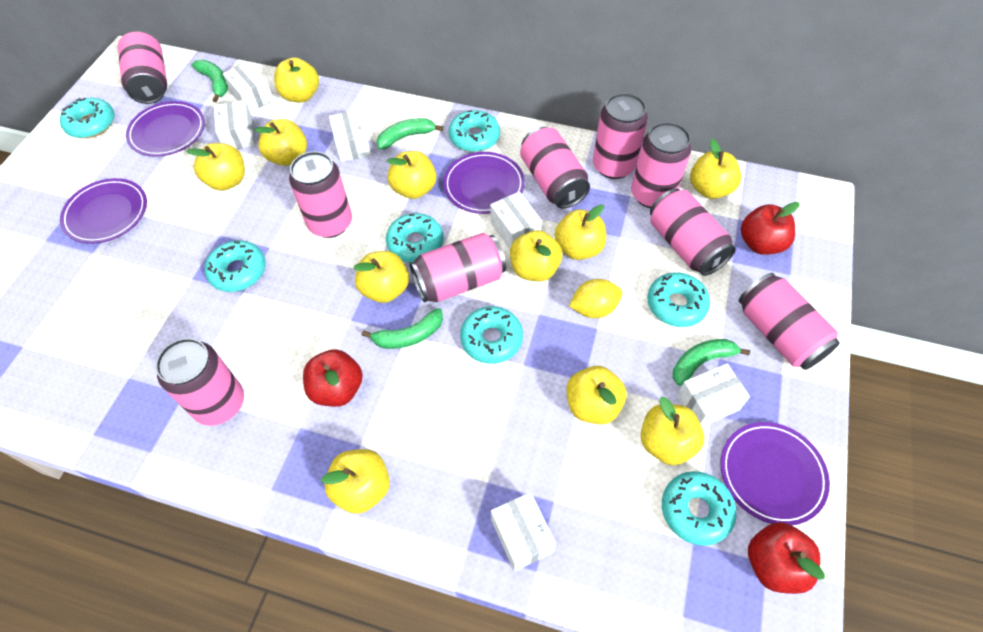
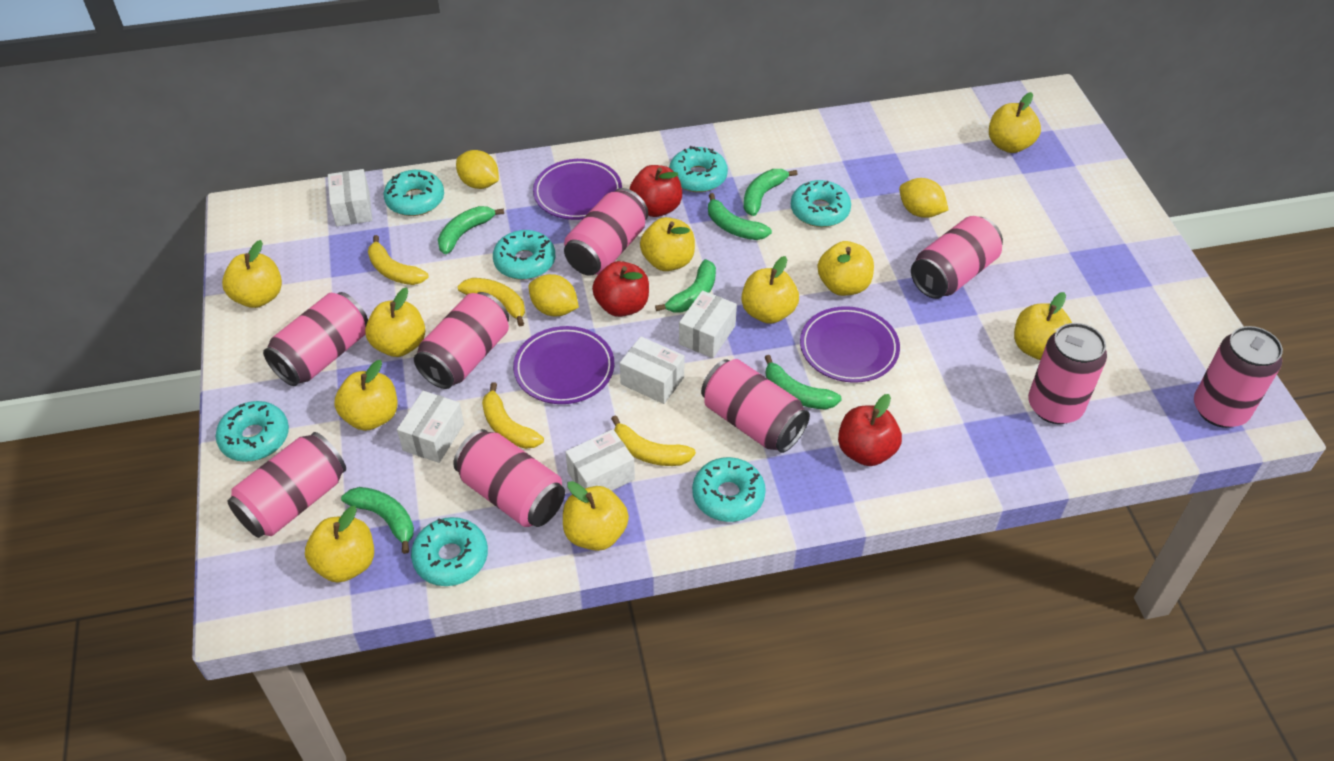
green banana: [192,60,228,102] [362,308,443,349] [377,118,443,150] [673,339,750,386] = 4 -> [341,487,414,554] [438,206,504,254] [655,259,716,313] [708,193,772,240] [744,169,797,216] [765,355,842,410] = 6
purple plate: [60,178,147,244] [126,101,205,157] [443,152,525,214] [721,422,830,525] = 4 -> [513,326,614,404] [533,159,622,220] [800,306,900,383] = 3
white box: [214,100,256,149] [223,61,274,112] [329,110,371,162] [490,192,542,249] [491,492,556,571] [677,364,750,427] = 6 -> [328,169,372,226] [397,391,464,463] [566,429,635,491] [620,337,685,404] [679,290,737,358] = 5
yellow apple: [187,143,245,191] [254,119,307,166] [274,57,319,102] [321,449,390,514] [353,251,409,303] [387,151,437,199] [510,230,563,281] [555,204,606,260] [567,366,626,424] [641,397,704,465] [690,139,741,199] = 11 -> [222,240,282,308] [305,506,374,583] [334,360,397,431] [365,288,426,357] [563,481,629,551] [640,217,695,271] [741,256,799,324] [817,241,874,296] [989,92,1041,153] [1014,292,1072,360] = 10
yellow banana: none = 0 -> [368,235,428,285] [458,278,525,326] [482,382,544,449] [611,415,696,466] = 4
yellow lemon: [569,279,622,318] = 1 -> [456,150,499,189] [529,274,579,316] [899,178,948,218] = 3

